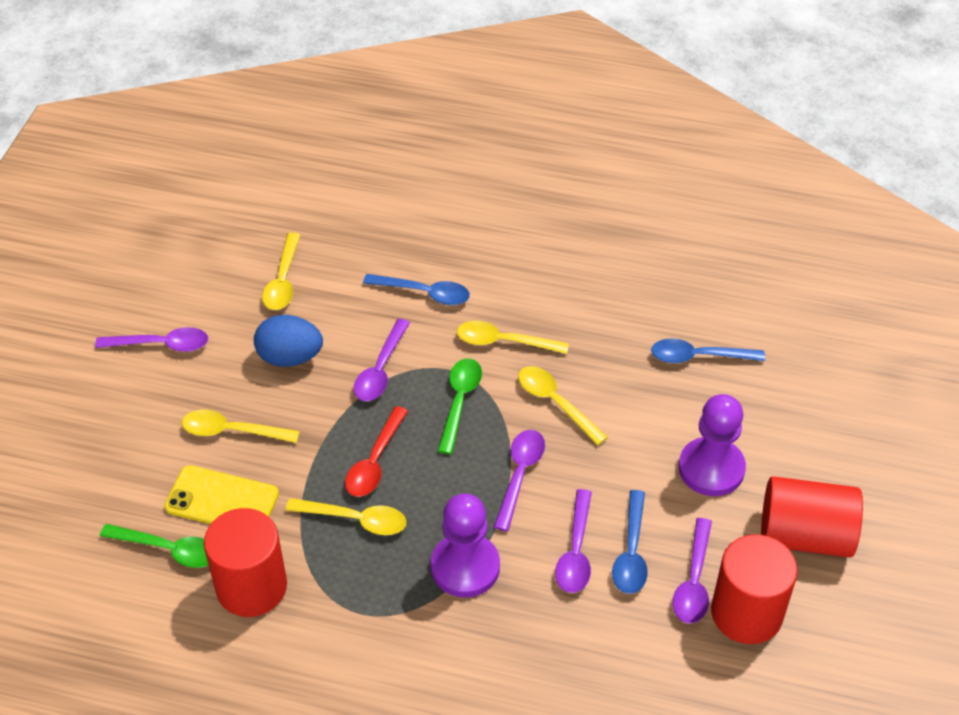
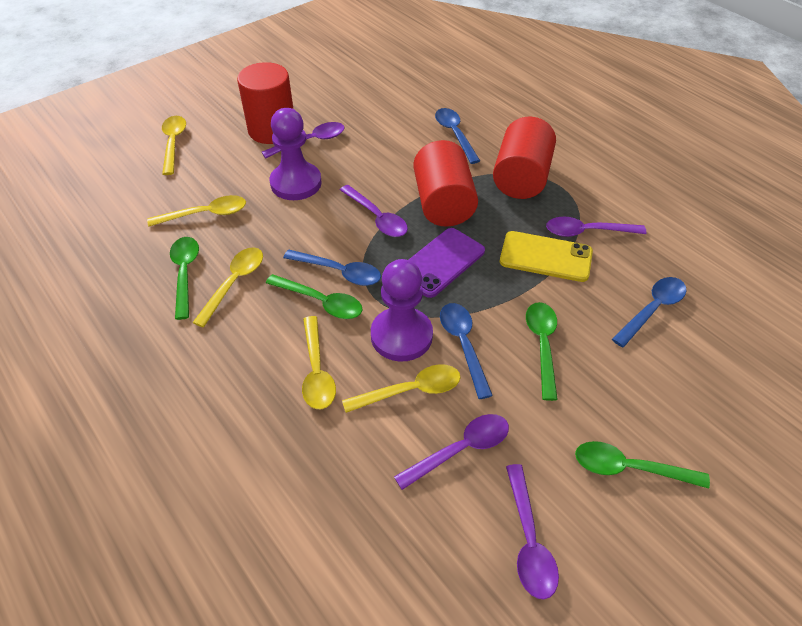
blue egg: [254,315,323,367] = 1 -> none = 0
blue spoon: [363,274,470,305] [612,490,648,594] [651,338,765,363] = 3 -> [283,249,381,286] [435,108,480,164] [440,303,493,399] [612,277,687,347] = 4
green spoon: [100,524,209,568] [438,358,482,454] = 2 -> [170,237,199,320] [266,274,362,319] [526,302,558,401] [575,441,710,489] = 4
purple phone: none = 0 -> [409,228,485,298] = 1
red spoon: [345,406,408,497] = 1 -> none = 0

